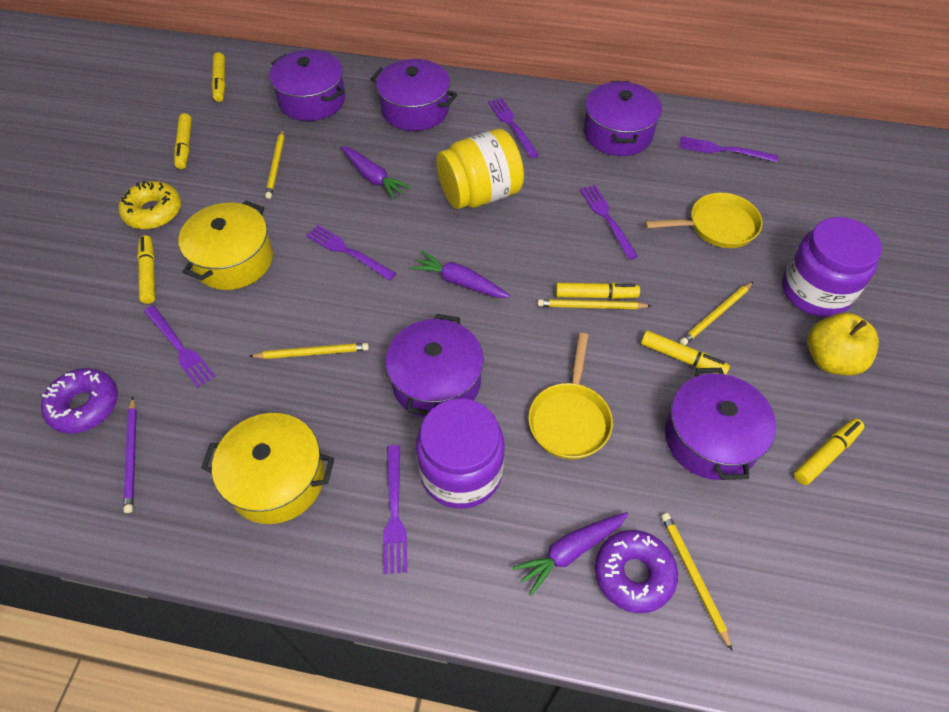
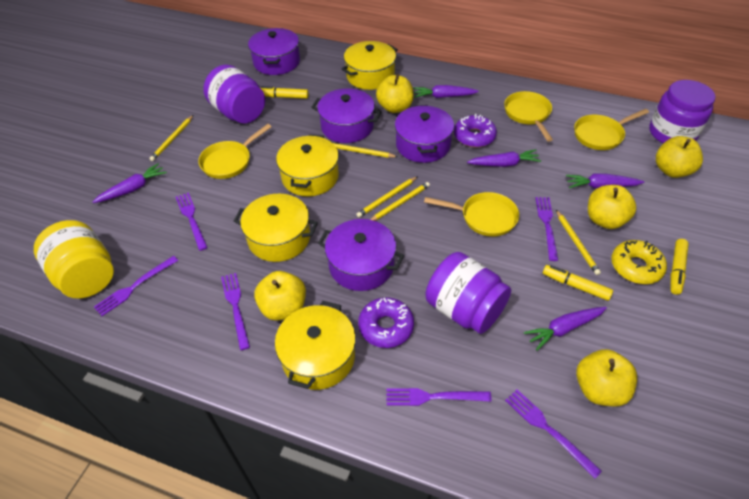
purple carrot: [341,146,411,200] [411,251,510,298] [512,512,628,596] = 3 -> [93,163,167,203] [413,85,479,98] [467,149,541,167] [524,307,607,351] [566,174,644,188] = 5
purple jar: [416,398,505,509] [782,217,882,317] = 2 -> [203,65,265,123] [425,252,511,334] [649,80,716,143] = 3
purple pencil: [123,397,137,513] = 1 -> none = 0
purple pot: [269,50,345,121] [371,59,457,131] [386,314,484,418] [584,81,662,156] [665,368,776,480] = 5 -> [248,28,300,75] [312,88,381,143] [318,219,404,291] [395,105,454,163] = 4
yellow apple: [808,313,879,375] = 1 -> [254,271,306,321] [376,74,414,113] [576,349,637,406] [588,185,637,229] [656,136,703,178] = 5
yellow marker: [137,235,155,304] [174,113,192,169] [212,52,225,102] [555,283,640,299] [641,331,730,375] [794,418,864,485] = 6 -> [260,86,309,99] [543,265,613,301] [670,239,689,295] = 3
yellow pan: [528,333,613,459] [645,193,763,248] = 2 -> [198,124,272,179] [424,192,519,237] [504,91,553,142] [574,109,649,150] = 4
yellow pot: [178,201,273,290] [201,413,334,524] = 2 -> [234,194,318,262] [275,301,356,390] [276,134,339,196] [342,41,398,90] = 4

